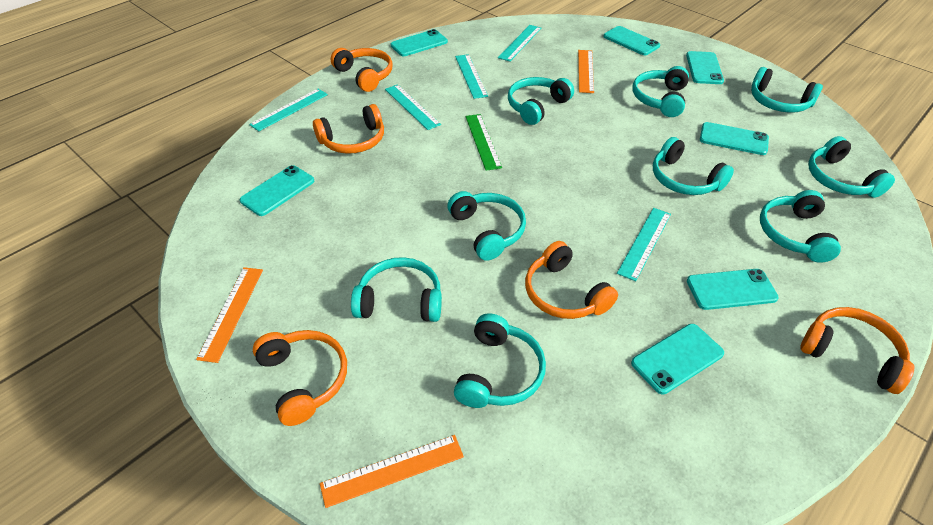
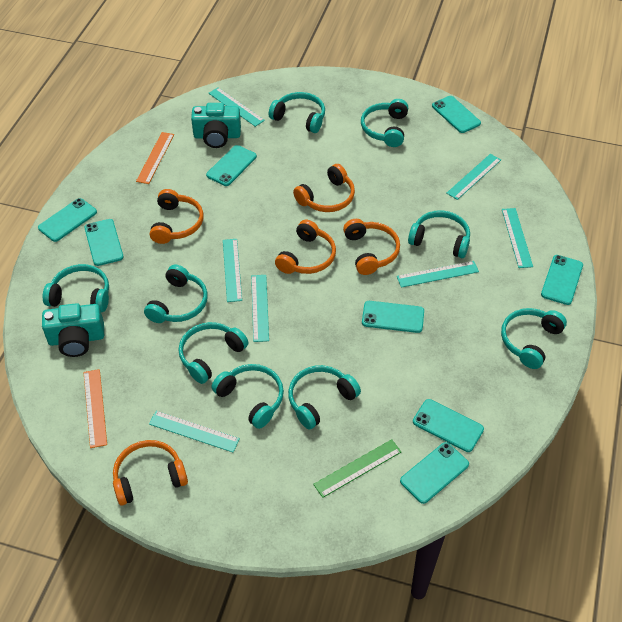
orange ruler: [196,267,263,363] [320,435,464,508] [578,50,594,93] = 3 -> [83,369,107,448] [136,132,174,184] = 2
turquoise camera: none = 0 -> [42,303,104,357] [191,103,241,148] = 2
turquoise phone: [240,165,314,216] [391,29,448,56] [603,26,660,55] [631,324,724,394] [686,51,724,84] [687,269,779,310] [700,122,769,155] = 7 -> [38,198,97,242] [84,219,124,266] [206,145,257,186] [362,301,424,333] [400,442,469,504] [413,399,484,452] [432,96,481,133] [541,255,583,305] = 8
turquoise ruler: [249,89,328,131] [385,84,441,130] [455,54,488,99] [498,25,541,62] [617,208,671,281] = 5 -> [149,411,240,452] [209,87,265,127] [223,239,242,302] [251,275,269,342] [397,261,479,288] [446,154,501,200] [502,208,533,268] = 7

